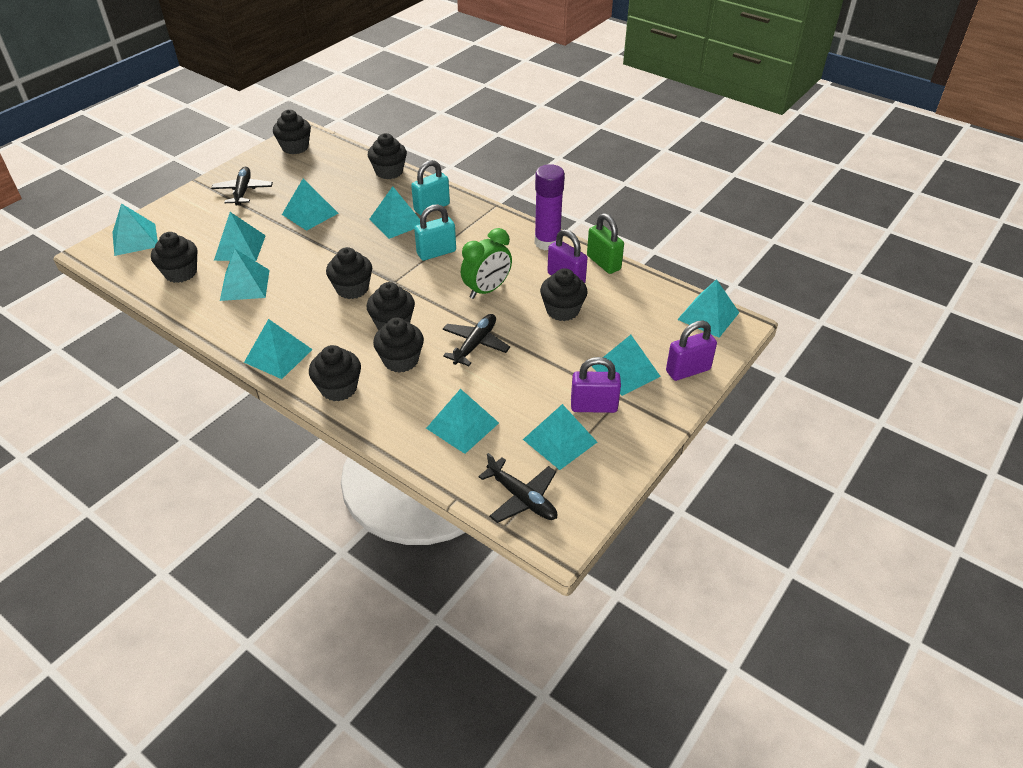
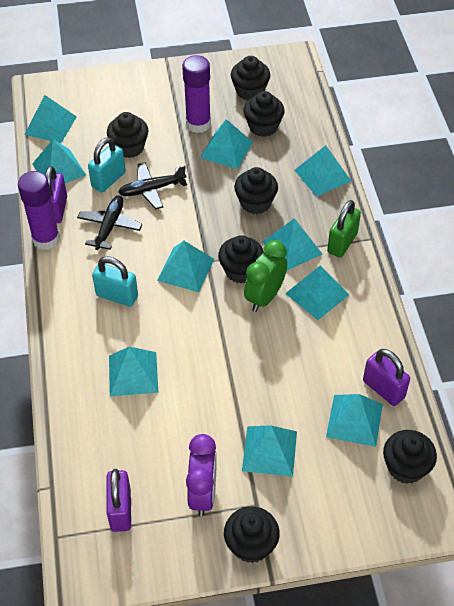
black cupcake: [151,232,198,283] [273,110,311,154] [309,345,361,401] [326,247,372,299] [367,282,415,330] [368,133,407,179] [373,318,424,373] [540,268,588,321] = 8 -> [107,112,149,158] [218,235,264,284] [224,506,280,563] [231,56,270,100] [234,167,278,214] [243,91,285,137] [383,430,437,484] = 7
black plane: [211,167,273,206] [443,314,510,366] [478,453,557,523] = 3 -> [77,195,142,250] [118,162,187,209] = 2
purple clock: none = 0 -> [186,434,217,516] = 1
purple glue stick: [535,164,565,250] = 1 -> [18,171,60,250] [182,55,211,133] = 2

